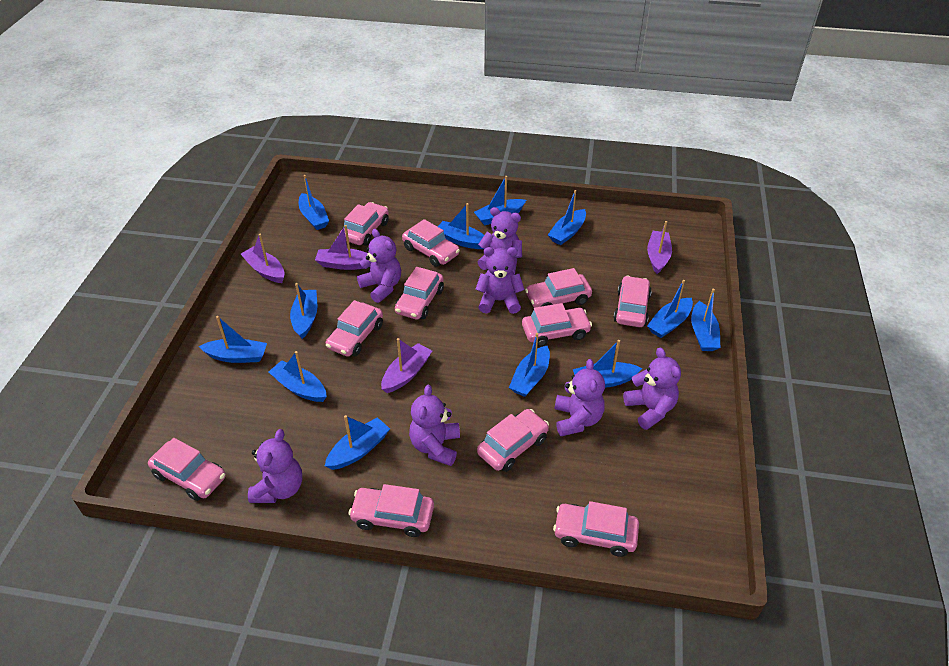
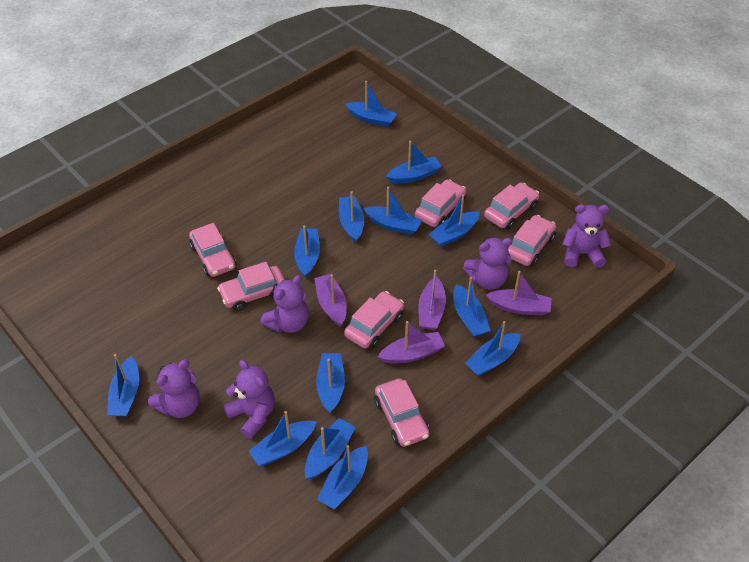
blue boat: [198,316,267,363] [269,351,327,402] [290,283,317,339] [299,175,329,230] [325,415,390,470] [438,203,484,249] [474,176,526,226] [509,333,550,397] [548,190,586,245] [573,340,642,388] [647,280,693,338] [691,289,721,351] = 12 -> [107,354,139,416] [249,411,317,466] [294,225,320,278] [305,418,356,479] [316,353,345,413] [317,445,368,509] [339,191,364,243] [345,81,397,127] [363,187,422,235] [386,141,442,184] [429,195,480,247] [453,277,491,337] [465,321,520,376] = 13
pink car: [148,438,226,501] [326,300,383,357] [340,202,389,246] [348,484,434,537] [395,267,444,320] [402,219,460,267] [477,409,549,472] [522,303,592,347] [525,268,592,308] [553,501,639,557] [613,276,652,327] = 11 -> [189,223,236,277] [217,262,285,311] [344,291,404,349] [375,379,429,447] [415,179,466,227] [484,183,539,229] [508,215,556,266] = 7
purple teddy bear: [248,429,302,503] [357,229,401,303] [409,385,460,466] [475,247,525,314] [478,207,522,274] [555,359,605,436] [623,347,681,430] = 7 -> [148,359,200,418] [223,360,275,439] [260,275,309,333] [463,238,512,290] [563,204,611,268] = 5

